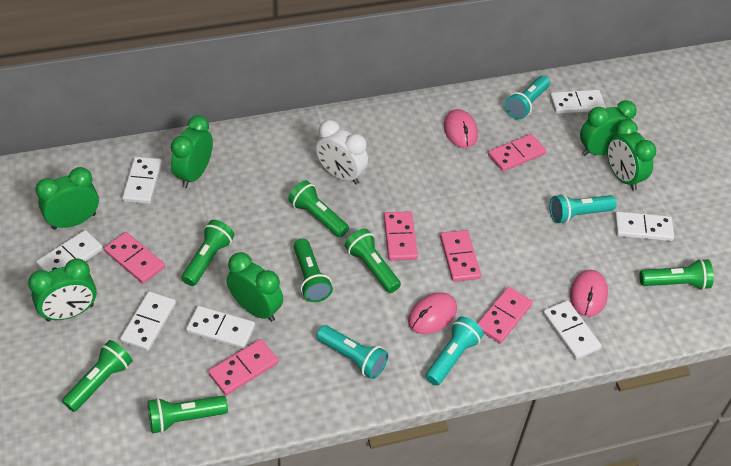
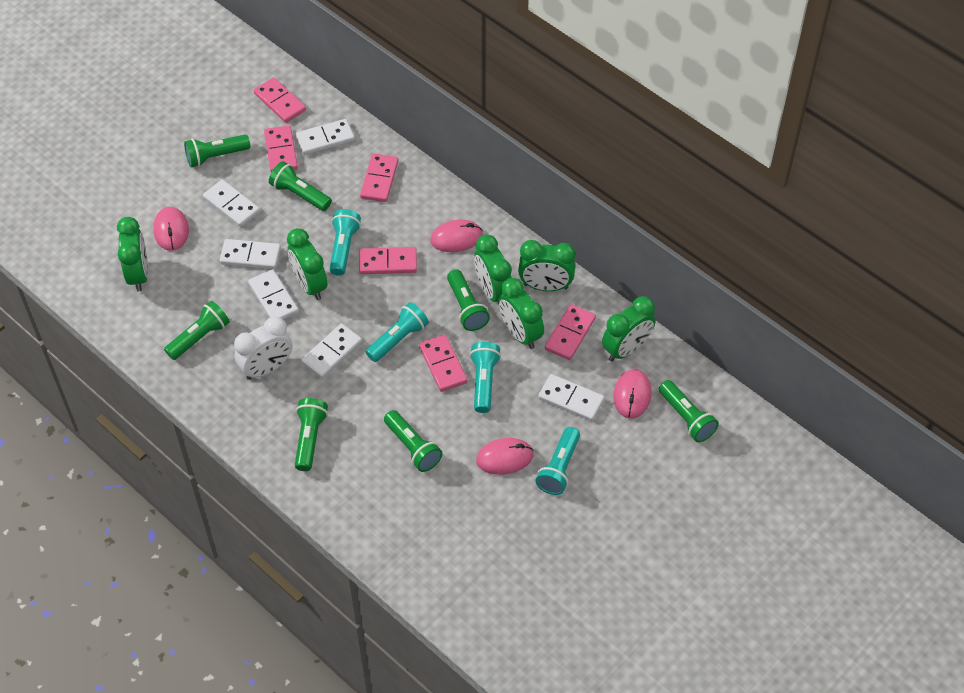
pink mouse: [408,292,457,334] [444,109,478,148] [570,270,608,317] = 3 -> [153,207,189,251] [430,220,483,252] [476,438,534,475] [613,369,651,419] = 4
white domino: [36,230,103,272] [120,291,176,351] [122,157,162,204] [186,306,255,349] [543,300,602,360] [550,90,606,114] [615,211,674,241] = 7 -> [203,180,260,227] [220,239,281,269] [248,269,299,320] [296,119,355,155] [301,324,362,378] [538,374,604,421] = 6

